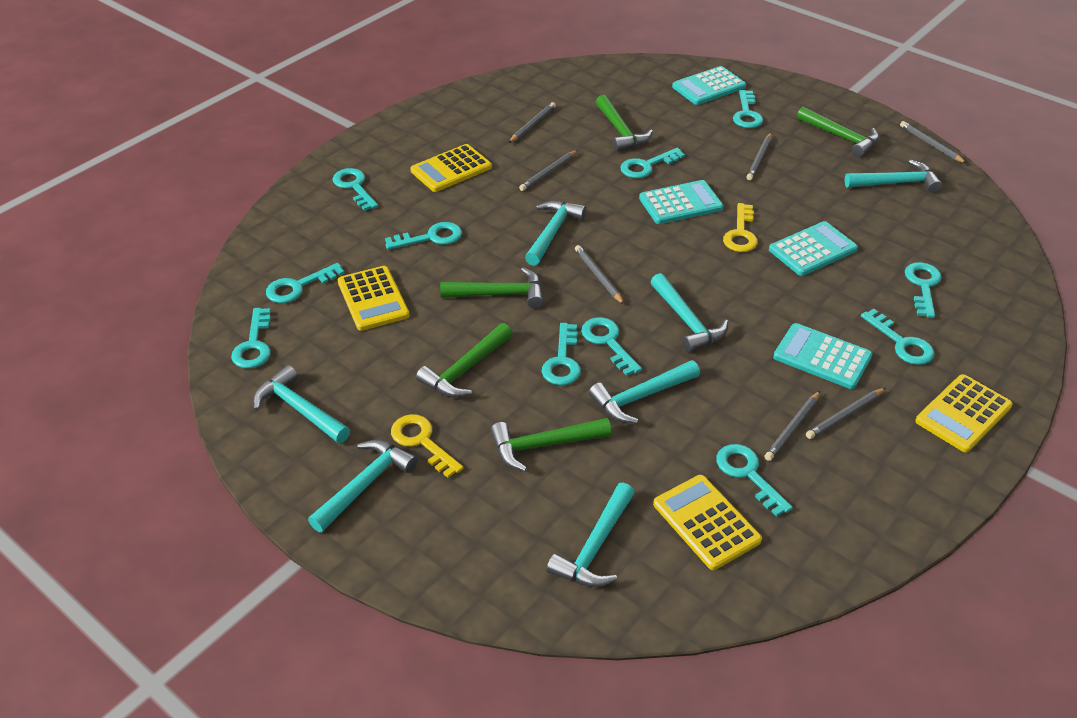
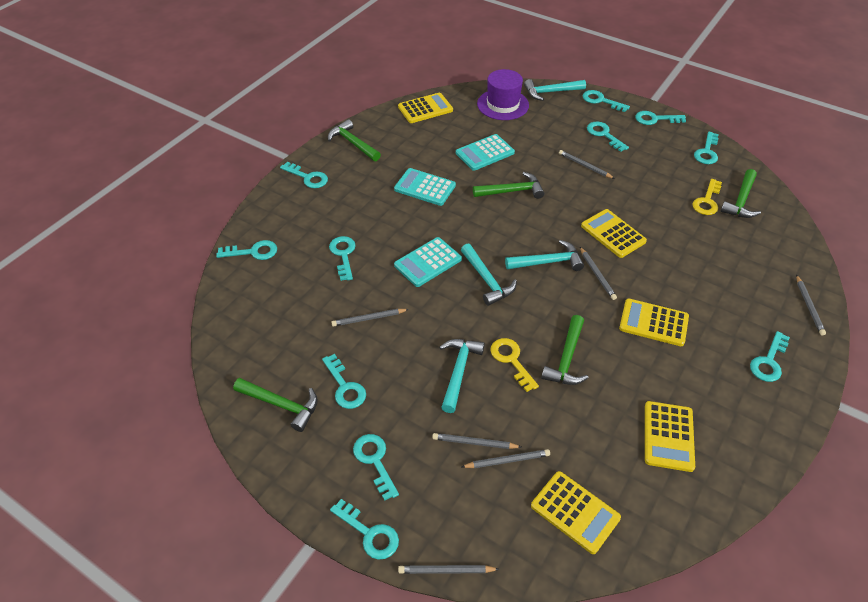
purple hat: none = 0 -> [477,69,529,120] = 1
turquoise calculator: [639,180,724,224] [672,66,746,105] [769,221,858,276] [773,323,873,389] = 4 -> [394,168,456,206] [394,237,462,287] [456,134,515,171] = 3
turquoise hammer: [253,365,350,443] [308,440,418,532] [525,200,587,266] [547,483,635,587] [589,360,700,424] [651,273,728,353] [845,160,942,193] = 7 -> [439,339,485,413] [461,244,517,306] [505,240,584,271] [524,79,586,101] = 4
yellow calculator: [338,266,410,331] [410,144,492,192] [653,475,762,570] [915,374,1013,452] = 4 -> [398,93,453,123] [531,471,621,554] [581,209,647,258] [619,298,689,346] [645,401,695,472] = 5

